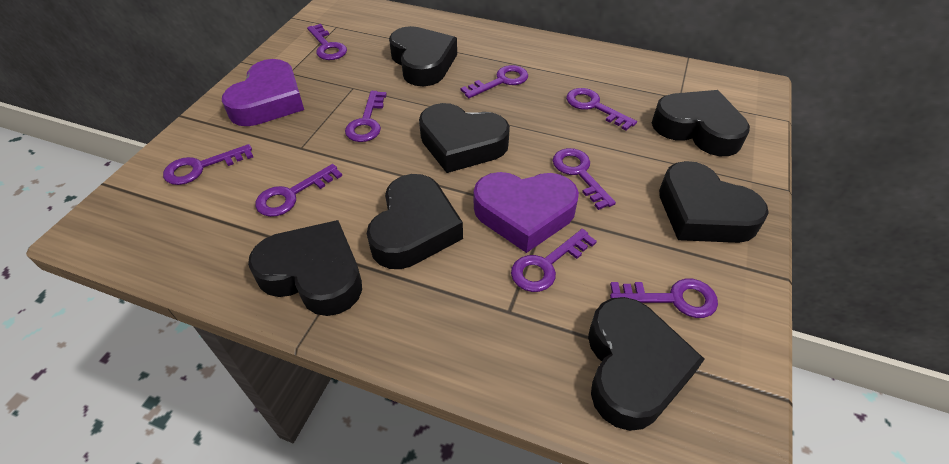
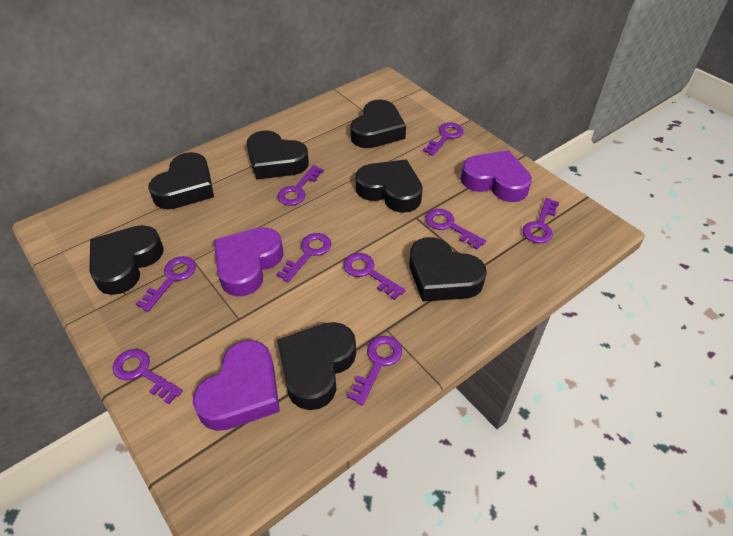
purple heart: [222,59,304,126] [474,172,579,253] = 2 -> [193,340,280,431] [214,227,283,296] [461,150,532,202] = 3

